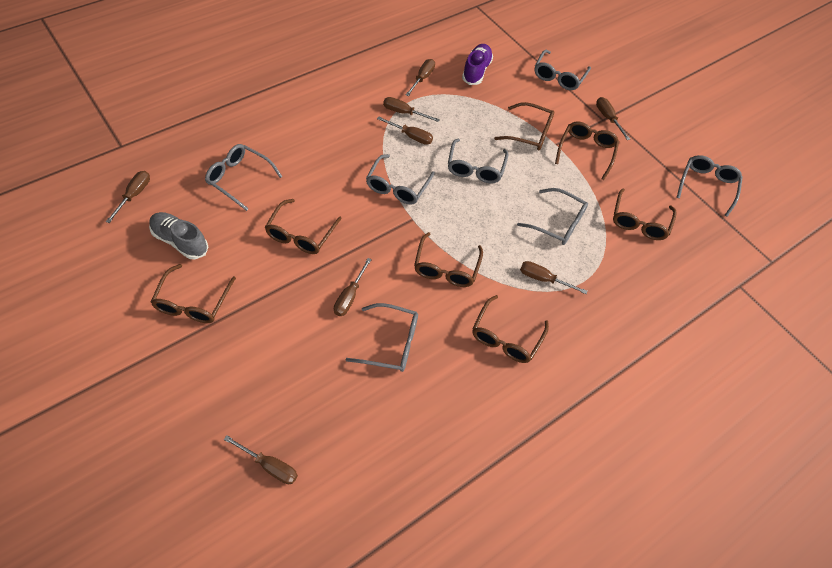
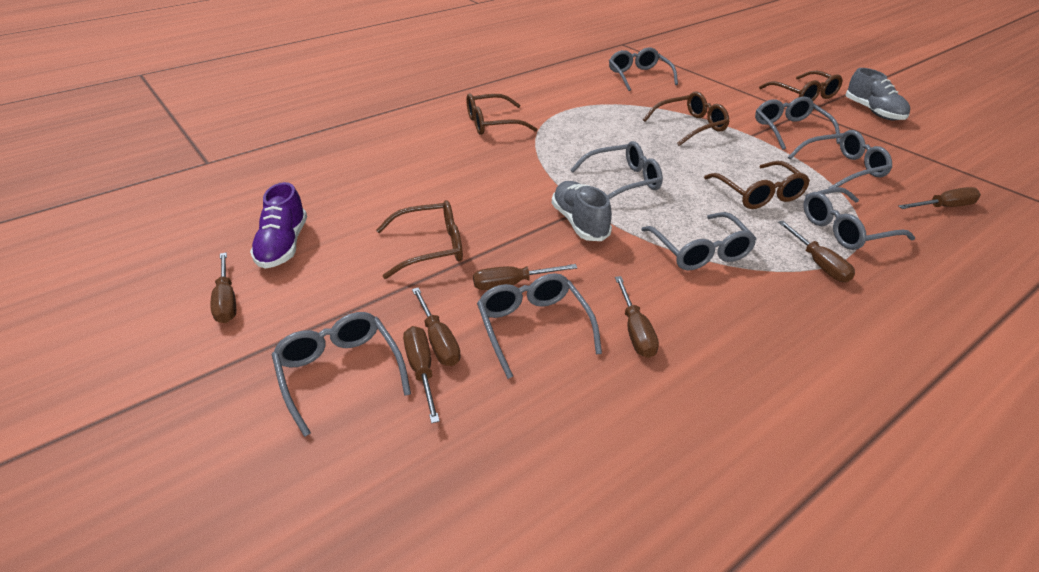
brown glasses: [151,264,236,323] [265,199,342,254] [414,232,483,287] [472,295,549,363] [494,102,554,151] [555,122,619,180] [613,189,677,240] = 7 -> [376,200,463,279] [467,93,537,135] [643,91,729,146] [704,161,810,209] [759,71,842,101] = 5
brown screwdriver: [106,171,150,223] [224,435,298,484] [334,258,372,316] [377,117,433,145] [383,97,440,122] [405,59,435,96] [520,261,588,294] [596,97,630,140] = 8 -> [210,252,236,323] [403,326,440,423] [412,287,461,366] [473,264,577,290] [615,276,659,358] [778,221,855,282] [898,187,981,209] = 7
grey glasses: [205,144,282,211] [346,303,418,372] [366,154,435,205] [448,139,508,183] [517,188,588,245] [534,49,591,90] [677,155,743,217] = 7 -> [272,312,411,437] [477,273,602,379] [570,141,663,200] [609,47,678,91] [641,212,757,270] [755,97,840,150] [788,130,892,188] [803,187,915,250] = 8
grey shoe: [149,212,208,259] = 1 -> [552,181,612,241] [846,68,910,121] = 2

